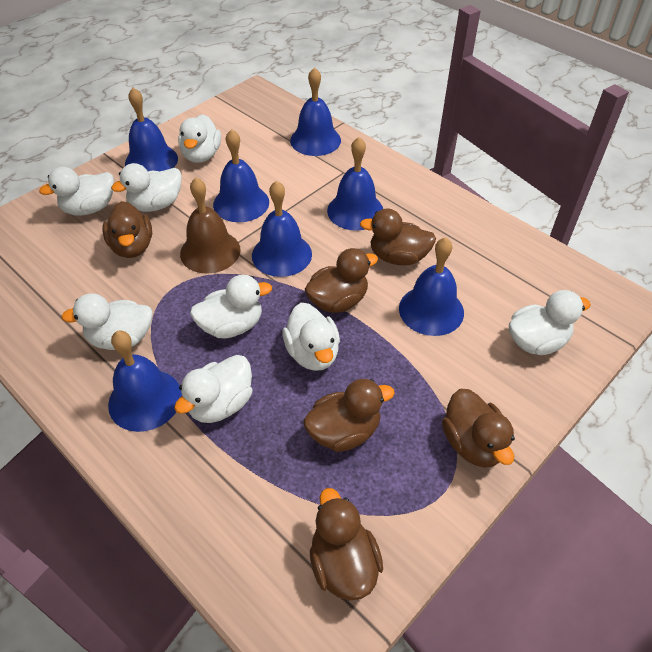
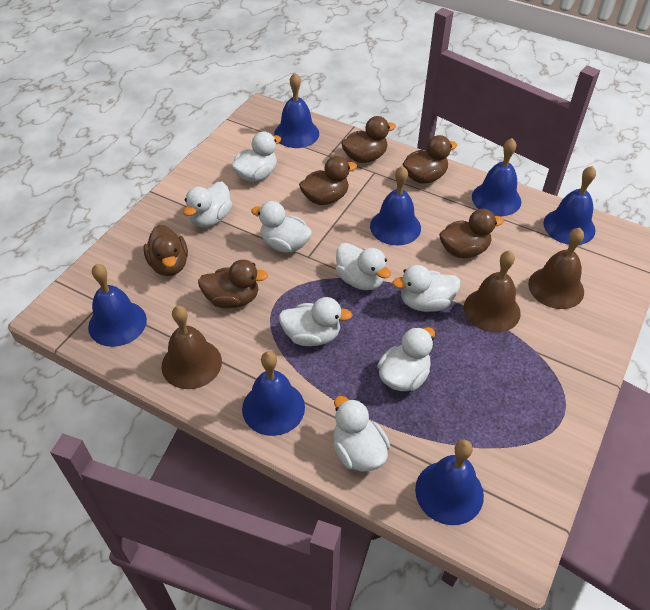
brown bell: [180,178,240,274] = 1 -> [161,306,222,389] [464,250,521,333] [528,228,584,309] = 3

